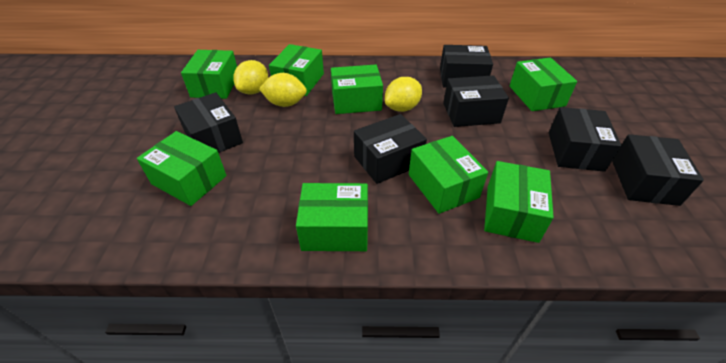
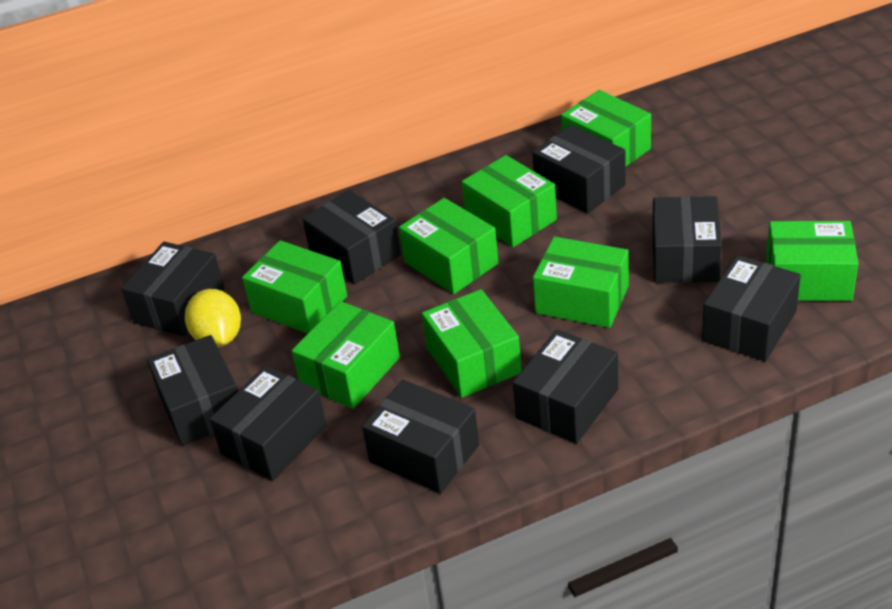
black box: [174,92,243,153] [354,114,427,184] [440,45,493,87] [443,75,509,127] [549,107,622,172] [612,134,704,206] = 6 -> [121,242,225,337] [147,335,238,446] [210,365,327,481] [302,190,401,284] [362,380,479,494] [513,329,618,444] [532,125,626,213] [652,196,722,283] [702,255,801,362] = 9
yellow lemon: [233,60,268,95] [259,73,307,107] [385,77,422,112] = 3 -> [185,289,241,347] = 1

